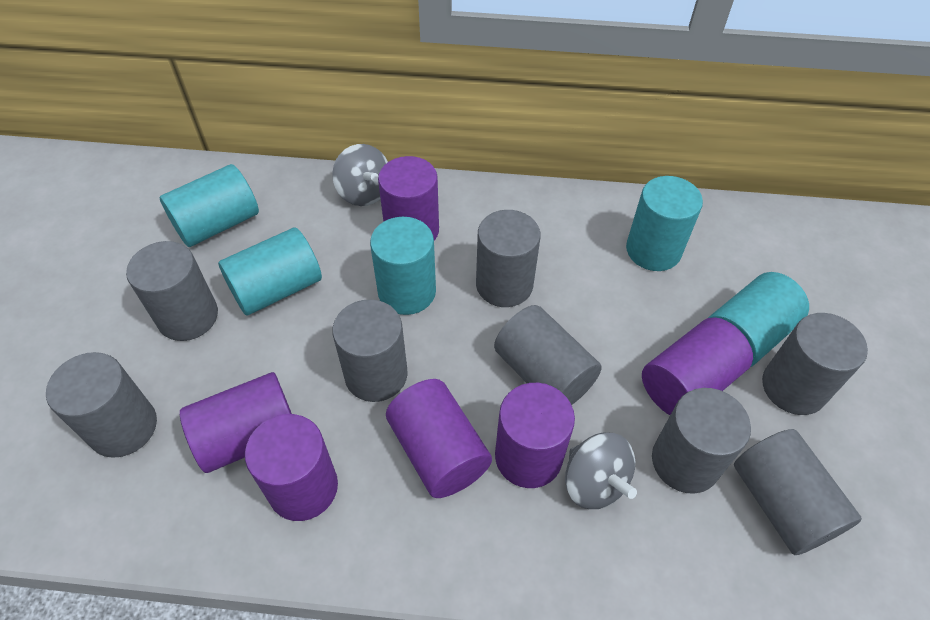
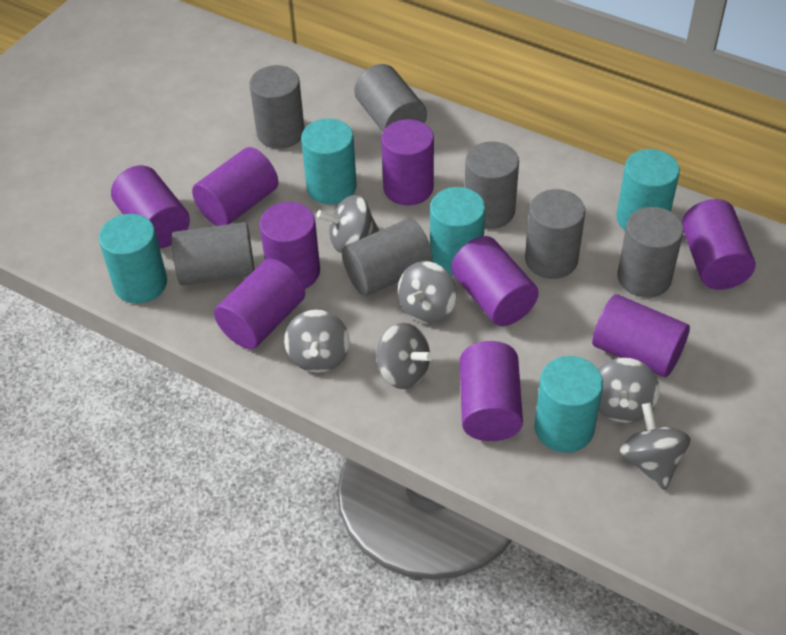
grey cylinder: [46,352,157,458] [126,241,218,341] [332,299,408,402] [476,210,541,307] [494,305,602,405] [652,388,751,494] [734,429,862,555] [762,313,868,415] = 8 -> [172,222,254,285] [249,65,305,149] [342,219,433,296] [354,64,427,132] [465,141,519,229] [525,189,586,279] [617,207,684,298] = 7
grey spinning top: [332,144,388,206] [565,432,637,509] = 2 -> [284,310,350,373] [316,195,380,253] [376,323,433,389] [398,261,456,324] [598,358,660,423] [620,403,691,490] = 6
purple cylinder: [180,372,292,473] [245,414,338,521] [378,156,439,241] [386,379,492,498] [495,383,575,488] [642,317,753,415] = 6 -> [111,165,190,248] [192,147,278,226] [214,259,305,349] [259,202,320,289] [381,119,434,206] [451,236,539,326] [460,341,523,441] [592,294,690,377] [682,199,756,290] = 9

